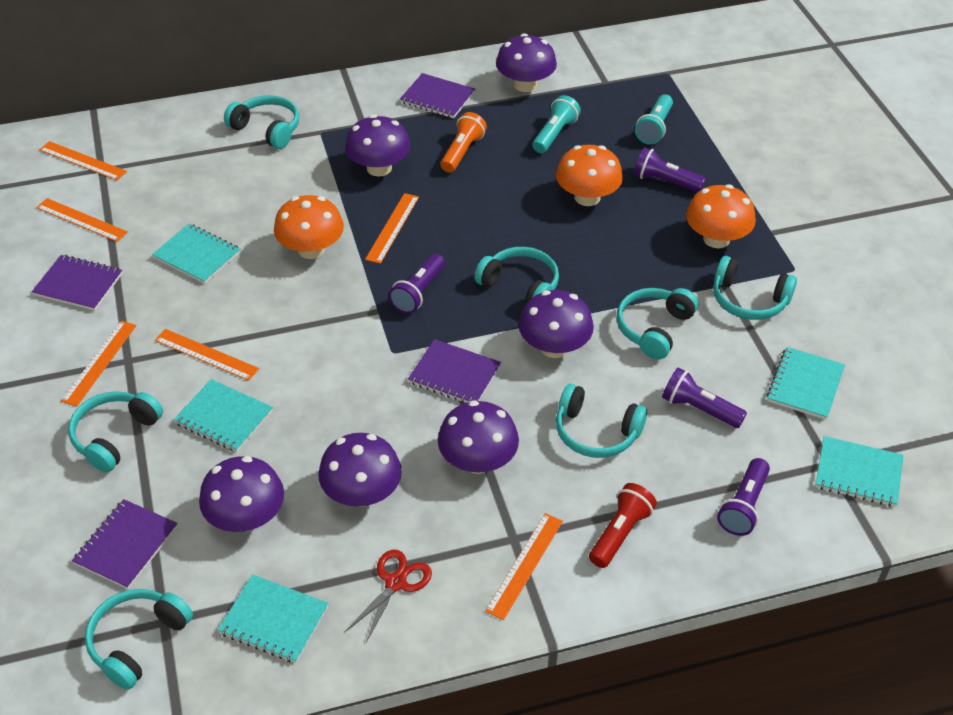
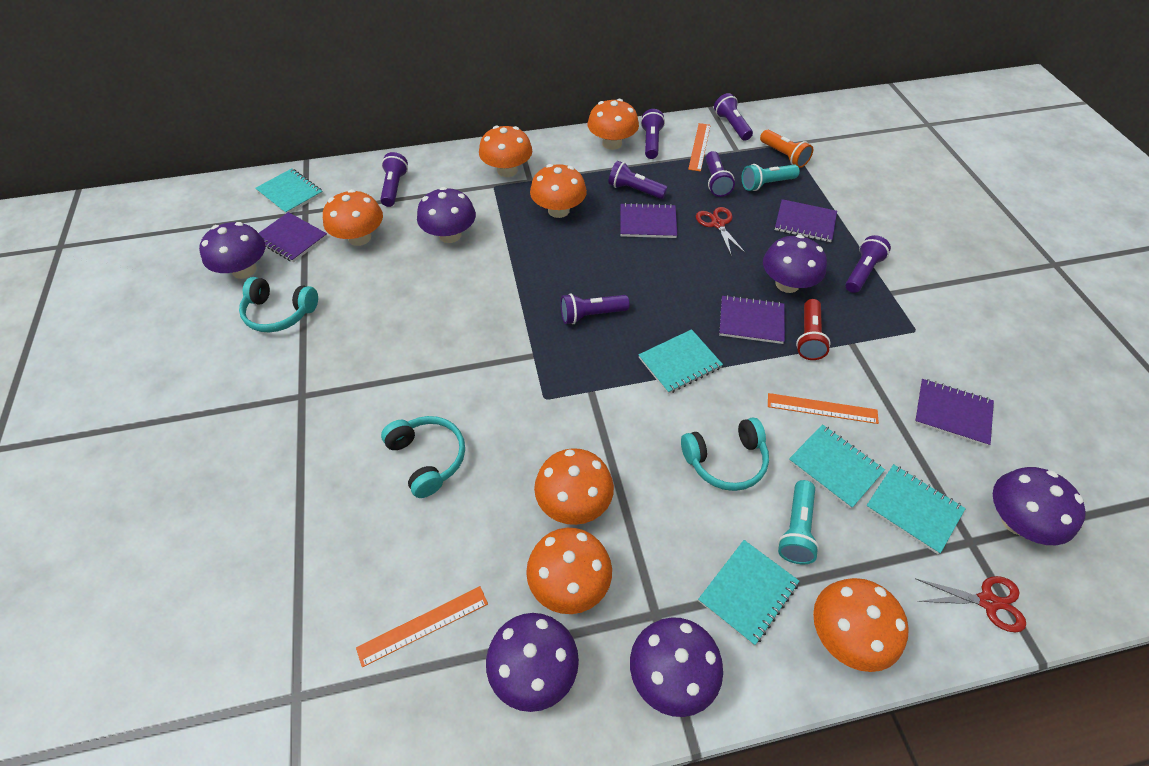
orange mushroom: [274,195,344,259] [556,145,623,206] [686,184,756,248] = 3 -> [323,189,383,246] [479,126,532,177] [526,528,612,614] [530,164,587,218] [534,448,614,525] [588,99,639,150] [813,578,909,672] = 7
orange ruler: [36,198,128,242] [39,141,127,180] [61,321,137,407] [155,329,259,381] [365,193,419,264] [485,513,563,620] = 6 -> [356,586,488,667] [688,123,711,172] [768,393,879,424] = 3
purple flashlight: [389,254,445,314] [634,147,706,192] [662,368,747,428] [717,458,770,536] = 4 -> [380,152,408,207] [560,293,630,324] [608,161,668,199] [641,109,665,159] [706,151,735,197] [714,93,753,141] [845,235,891,293] = 7
purple notebook: [32,255,123,311] [72,499,178,589] [400,73,475,118] [408,339,501,403] = 4 -> [259,212,328,262] [620,203,677,238] [719,295,785,344] [775,199,837,242] [914,379,994,446] = 5
red scissors: [345,550,432,642] = 1 -> [696,207,746,255] [915,576,1026,633] = 2
turquoise headphones: [68,391,163,473] [85,589,193,690] [224,95,299,149] [474,247,559,303] [556,384,647,458] [616,288,698,360] [713,256,797,320] = 7 -> [239,277,318,332] [381,416,465,498] [681,417,769,491] = 3

